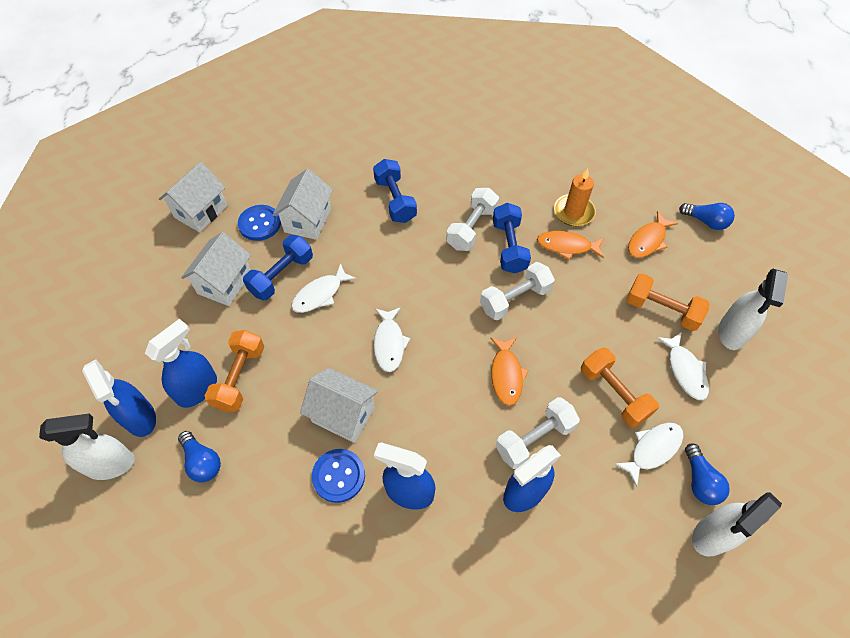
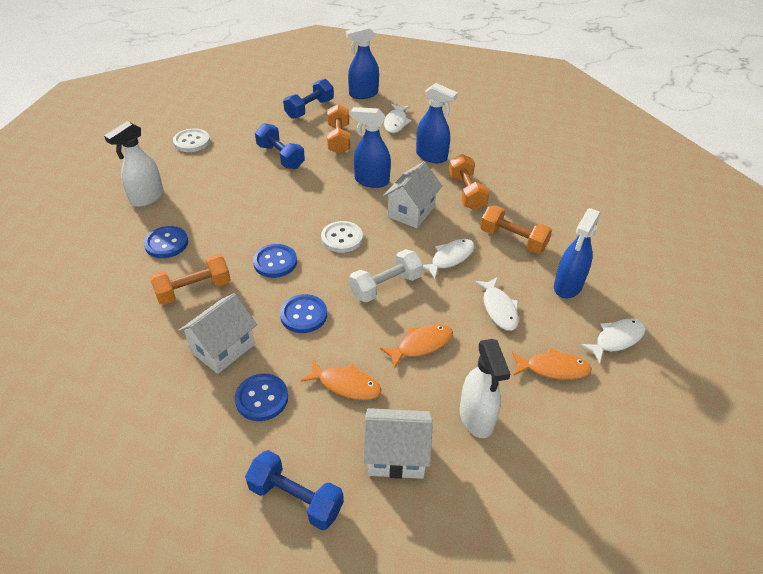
blue button: [238,205,281,241] [312,449,365,503] = 2 -> [144,226,188,258] [235,374,288,421] [253,244,297,278] [280,294,327,333] = 4
blue light bulb: [178,431,221,483] [679,203,735,230] [685,443,730,505] = 3 -> none = 0
orange candle: [554,168,596,226] = 1 -> none = 0
orange dumbbell: [205,330,264,412] [581,348,659,428] [626,273,709,331] = 3 -> [150,254,231,305] [327,104,350,154] [449,154,489,210] [480,205,552,253] = 4
white button: none = 0 -> [173,128,210,152] [321,221,363,253] = 2
white dumbbell: [446,188,499,251] [480,262,555,320] [496,397,580,469] = 3 -> [350,249,423,303] = 1
white house: [159,162,227,232] [181,232,251,306] [273,169,333,240] [300,368,378,443] = 4 -> [178,293,257,374] [363,408,433,479] [383,161,442,228] = 3
white spray bottle: [39,414,135,480] [692,493,782,557] [718,269,788,350] = 3 -> [104,121,164,207] [460,339,510,438] = 2

